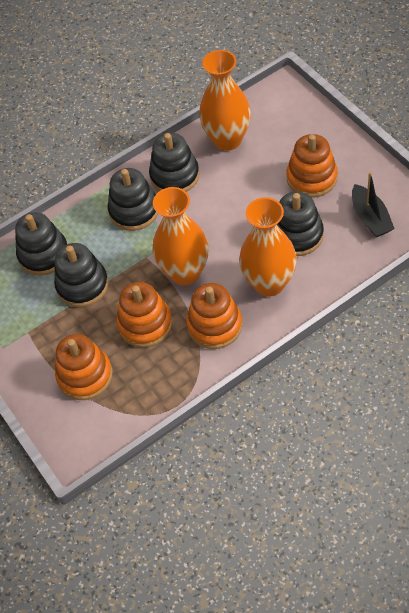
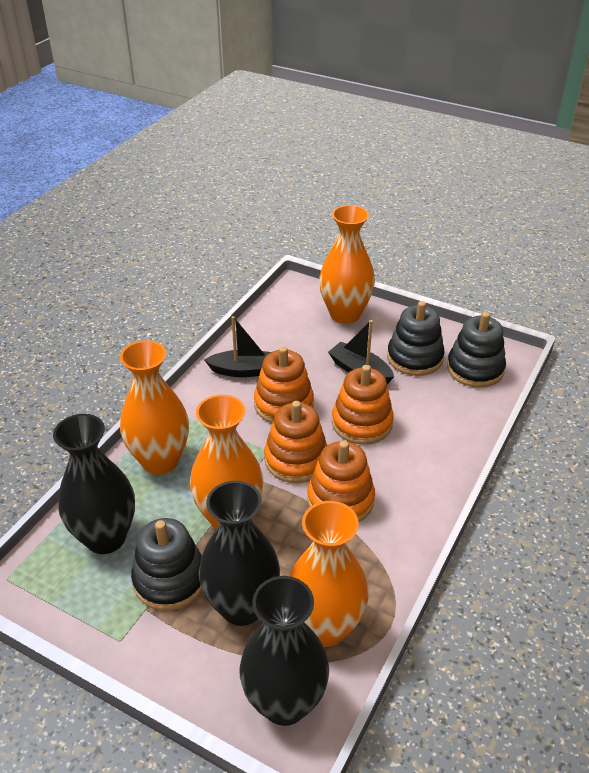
black boat: [352,172,395,237] = 1 -> [204,316,271,377] [328,320,394,384] = 2
black stacking toy: [15,212,67,276] [54,243,109,307] [108,168,158,231] [149,133,199,192] [277,191,324,256] = 5 -> [131,518,202,611] [387,301,445,376] [447,312,506,388] = 3
black vase: none = 0 -> [53,414,135,554] [199,481,280,626] [239,576,329,726] = 3
orange vase: [152,187,209,285] [199,50,251,151] [239,197,297,297] = 3 -> [120,340,189,475] [190,394,263,529] [289,501,369,647] [319,205,375,324] = 4

